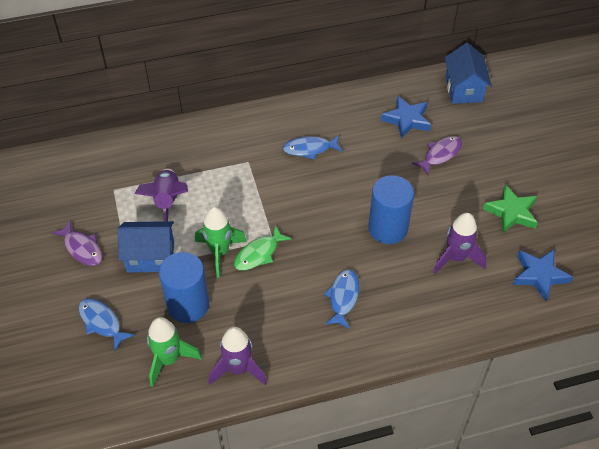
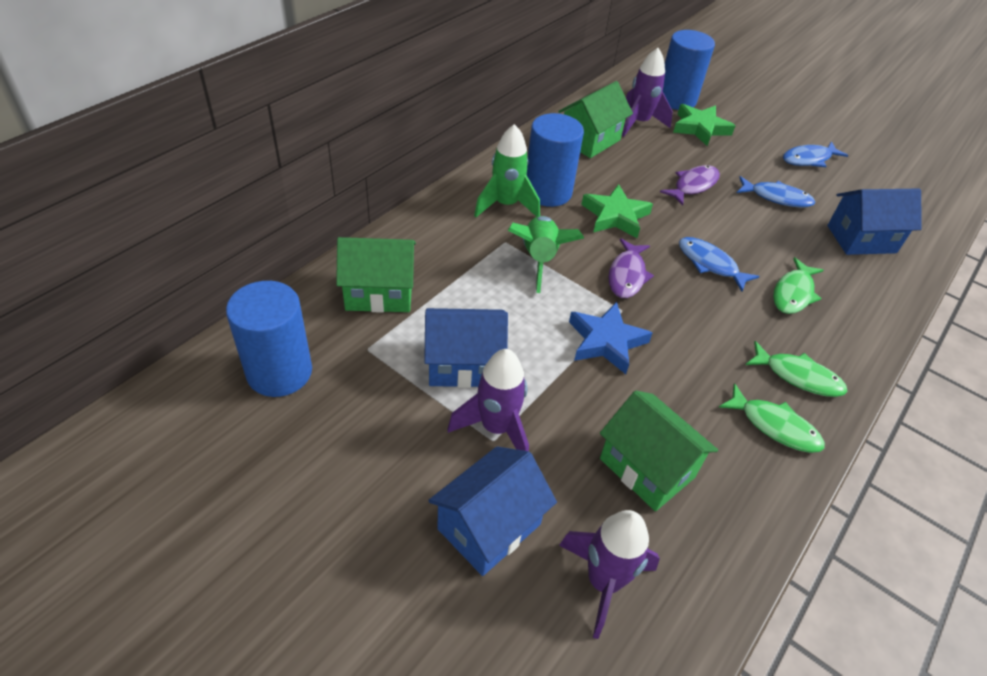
blue cylinder: [159,252,209,323] [368,175,414,244] = 2 -> [226,281,312,397] [527,113,584,207] [663,30,715,110] = 3
blue house: [117,221,174,273] [444,43,492,104] = 2 -> [424,308,508,388] [428,447,557,576] [827,189,922,255] = 3
blue star: [381,96,431,139] [513,250,573,301] = 2 -> [569,302,652,374] = 1
green fish: [234,226,292,270] = 1 -> [719,383,825,453] [746,341,848,397] [773,257,824,314] = 3
green house: none = 0 -> [336,237,416,313] [558,81,633,158] [600,391,718,511] = 3
green star: [483,185,538,233] = 1 -> [581,184,653,238] [673,104,735,146] = 2

